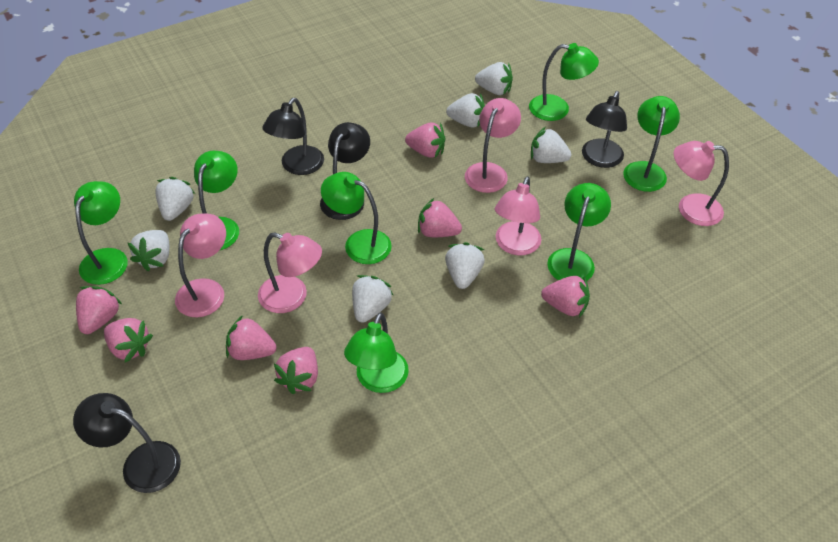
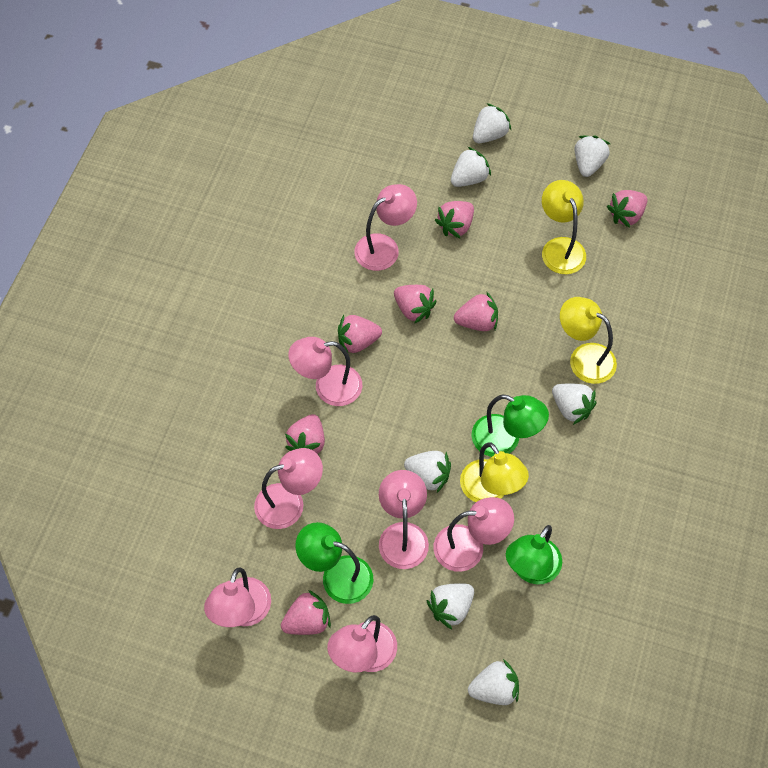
black lamp: [73,393,181,493] [263,98,324,175] [320,122,370,220] [582,91,627,168] = 4 -> none = 0
green lamp: [74,181,128,285] [194,151,239,251] [321,172,392,264] [344,312,409,393] [529,43,599,121] [547,183,611,281] [623,96,680,192] = 7 -> [295,522,373,604] [471,394,549,457] [506,525,562,584] = 3
pink lamp: [175,214,226,317] [258,232,322,313] [465,98,521,193] [495,177,541,255] [673,141,729,226] = 5 -> [204,567,271,627] [254,448,323,529] [288,337,362,406] [327,615,397,672] [354,184,417,271] [379,470,429,569] [434,497,514,572] = 7
yellow lamp: none = 0 -> [460,442,529,502] [542,180,586,274] [560,297,617,384] = 3

